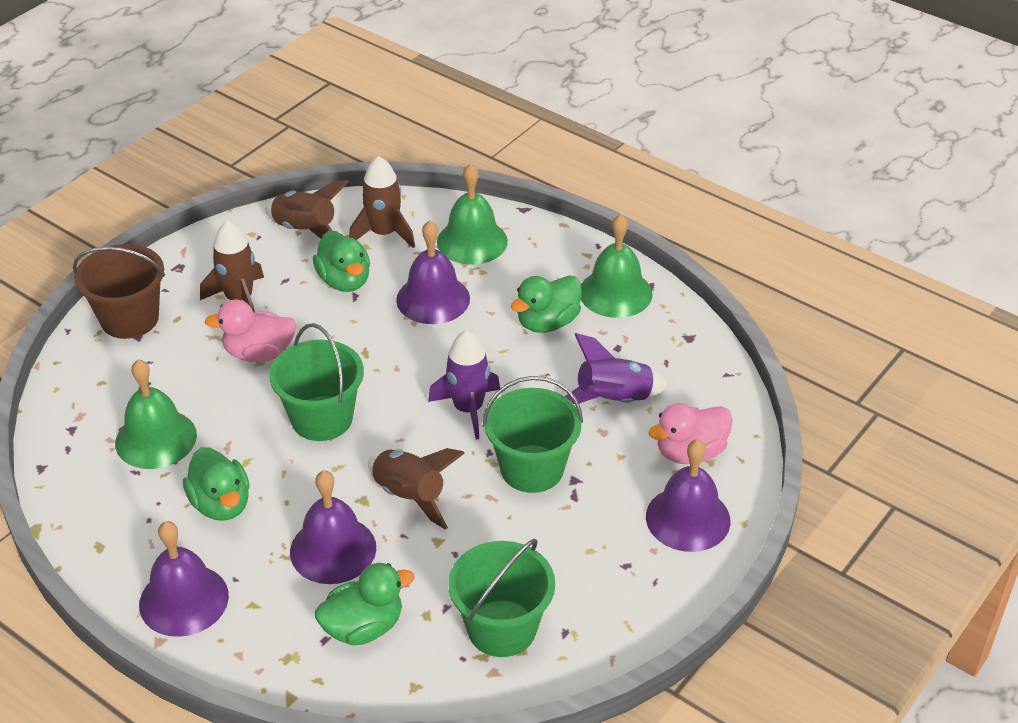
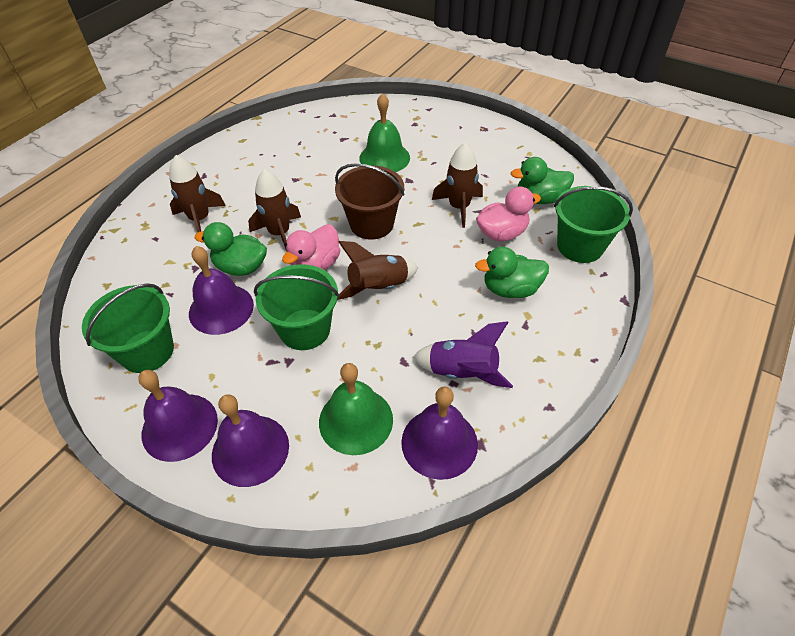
green bell: [115,359,197,469] [437,163,508,265] [581,214,652,318] = 3 -> [319,363,393,455] [359,93,410,172] = 2
green duck: [183,447,250,521] [313,231,370,292] [315,563,415,645] [511,275,582,333] = 4 -> [195,222,267,276] [475,247,549,298] [511,157,574,204] = 3
purple rocket: [428,330,500,440] [565,333,669,404] = 2 -> [413,321,513,388] = 1

